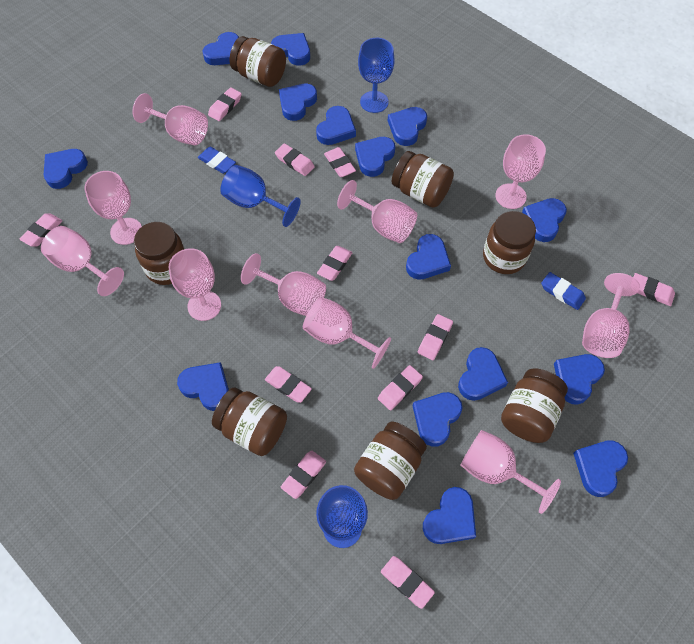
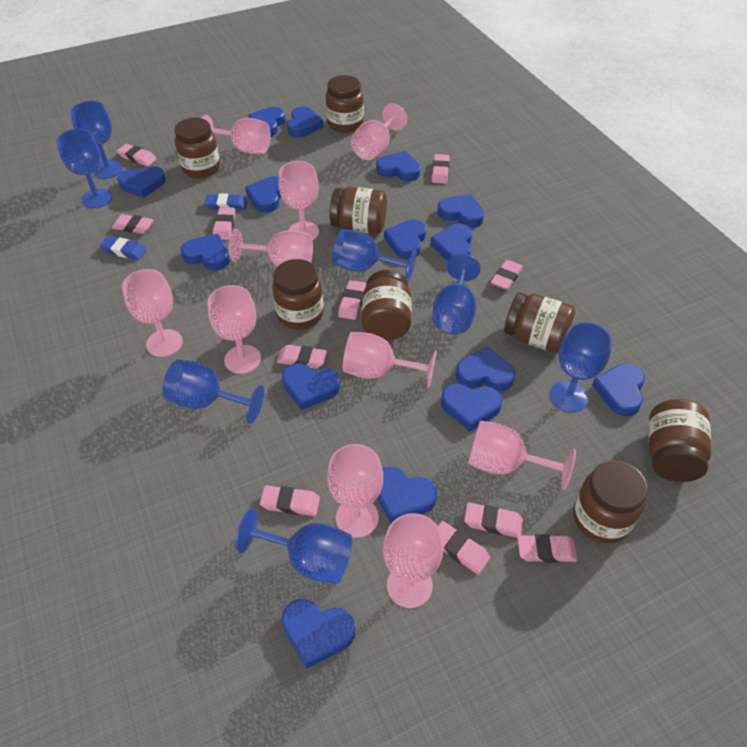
blue goblet: [220,165,301,227] [316,485,368,548] [358,38,395,113] = 3 -> [57,129,112,208] [70,101,123,179] [163,359,264,424] [235,508,352,584] [332,229,417,282] [433,254,481,334] [550,322,612,412] = 7
brown jar: [134,222,185,285] [212,387,287,456] [230,36,286,87] [354,422,427,500] [391,151,454,208] [483,211,536,274] [501,368,568,443] = 7 -> [174,118,220,178] [272,259,324,330] [326,75,364,133] [330,187,387,234] [362,270,412,340] [504,292,575,353] [573,460,648,544] [649,399,711,482] = 8

